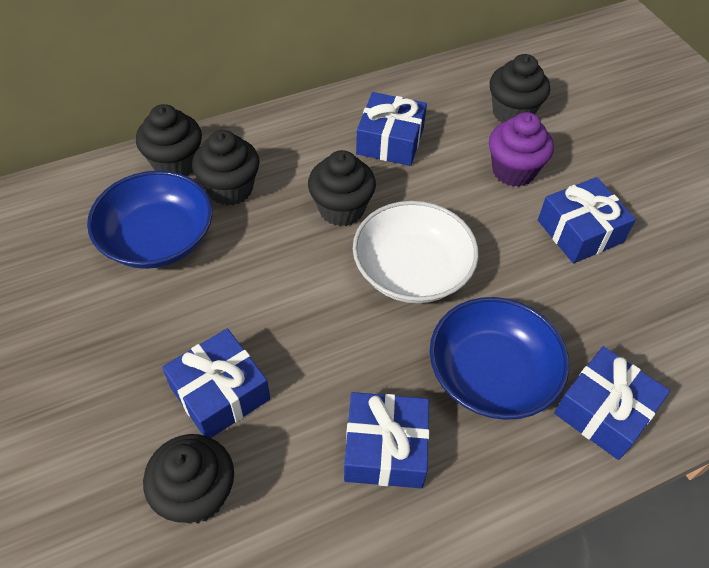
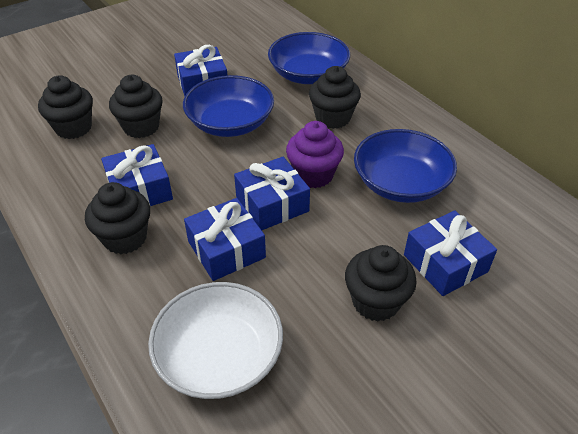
blue bowl: [87,171,213,269] [430,297,569,420] = 2 -> [183,75,274,137] [268,32,350,84] [354,129,457,203] = 3

